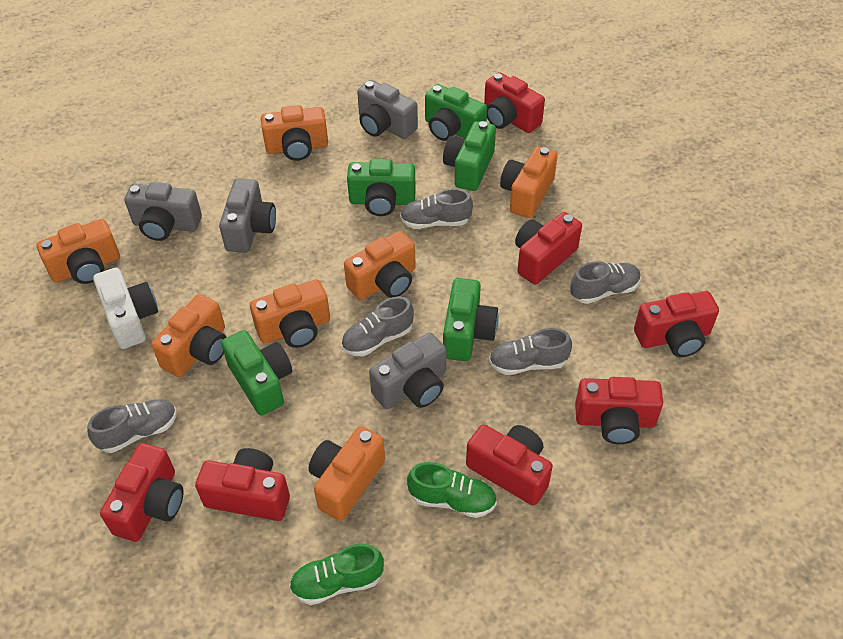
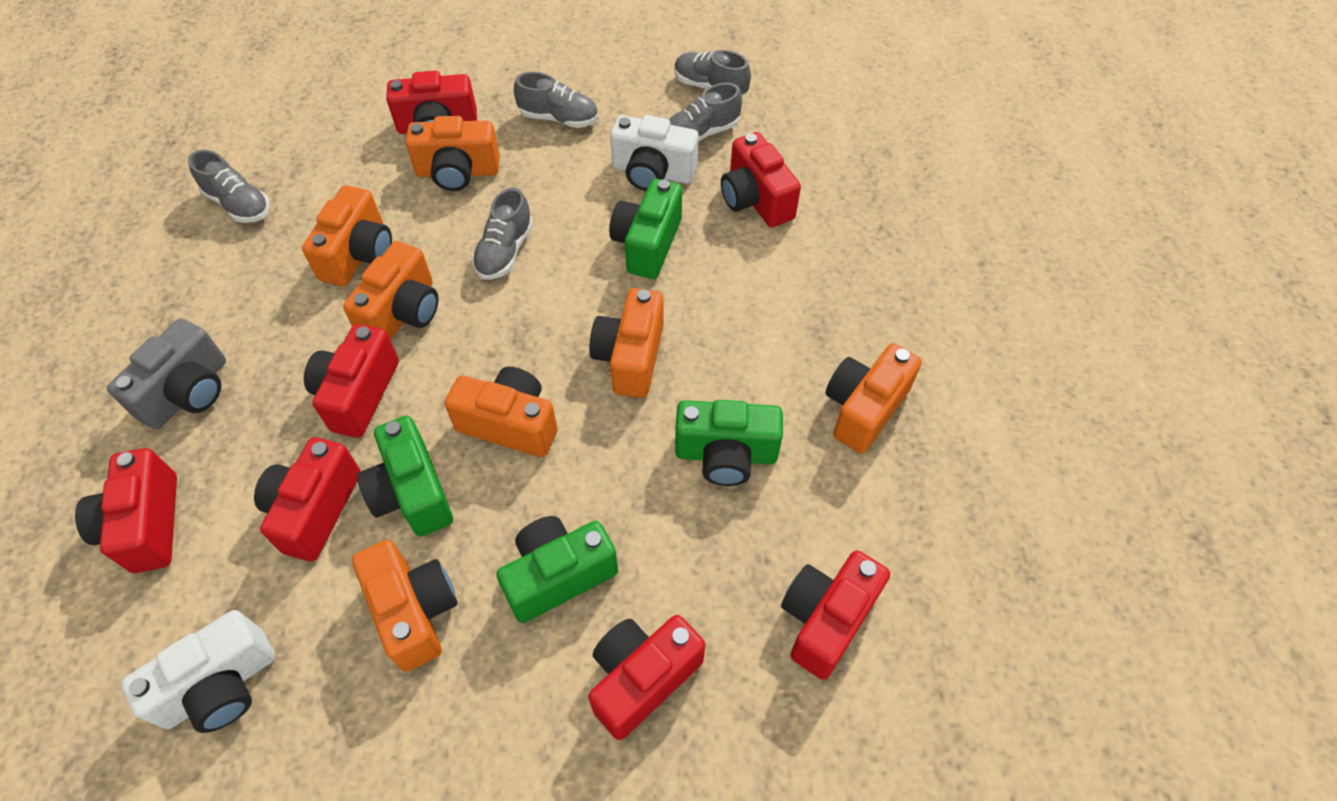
green camera: [221,330,292,416] [347,159,416,216] [425,84,487,141] [443,121,496,191] [443,278,499,361] = 5 -> [357,416,453,537] [496,516,618,623] [609,179,682,279] [675,400,783,486] = 4
green shoe: [289,544,384,605] [407,462,497,518] = 2 -> none = 0
grey camera: [124,182,202,241] [219,178,276,253] [357,80,418,139] [369,332,446,409] = 4 -> [107,318,226,429] = 1
white camera: [93,268,158,349] = 1 -> [121,610,275,733] [610,115,699,191] = 2

